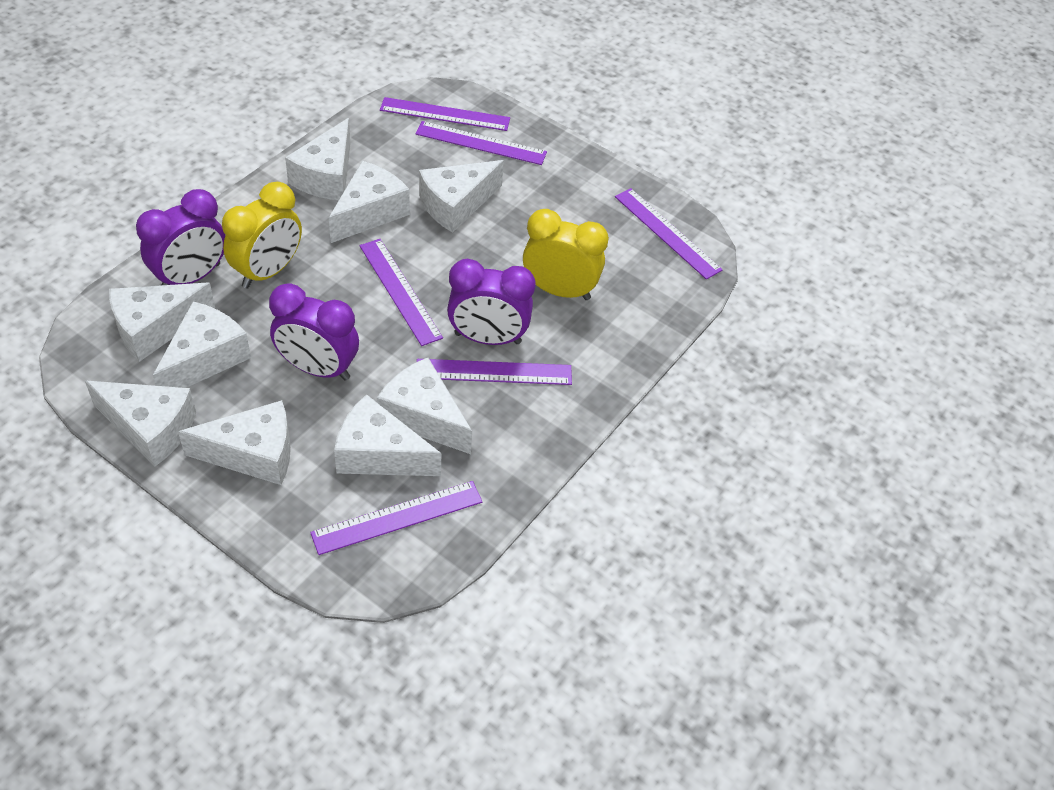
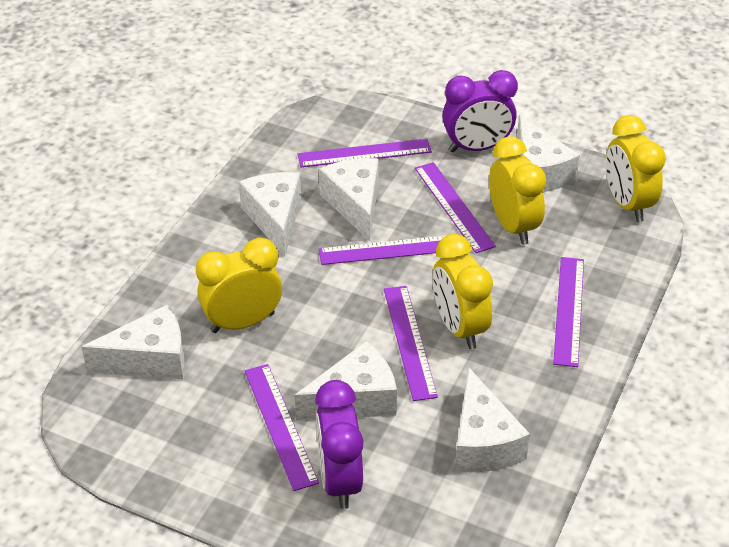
purple clock: [136,189,225,285] [269,283,359,381] [447,259,536,345] = 3 -> [315,380,364,509] [442,70,518,153] = 2
white cheese: [85,381,196,467] [109,283,215,362] [153,301,251,388] [178,400,291,485] [285,118,351,200] [329,161,410,243] [334,394,442,476] [377,358,472,454] [419,160,504,233] = 9 -> [82,305,185,379] [239,172,301,256] [295,341,397,421] [319,158,379,241] [455,368,530,472] [517,115,580,192] = 6
yellow clock: [222,182,302,289] [523,209,609,300] = 2 -> [196,238,282,333] [433,234,493,349] [489,136,546,245] [606,115,666,222] = 4

